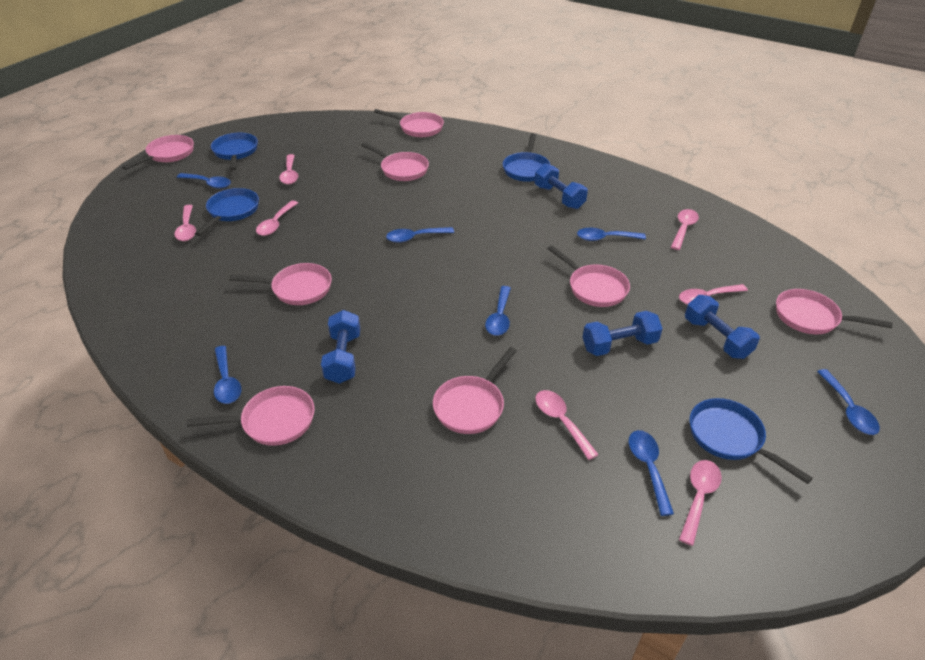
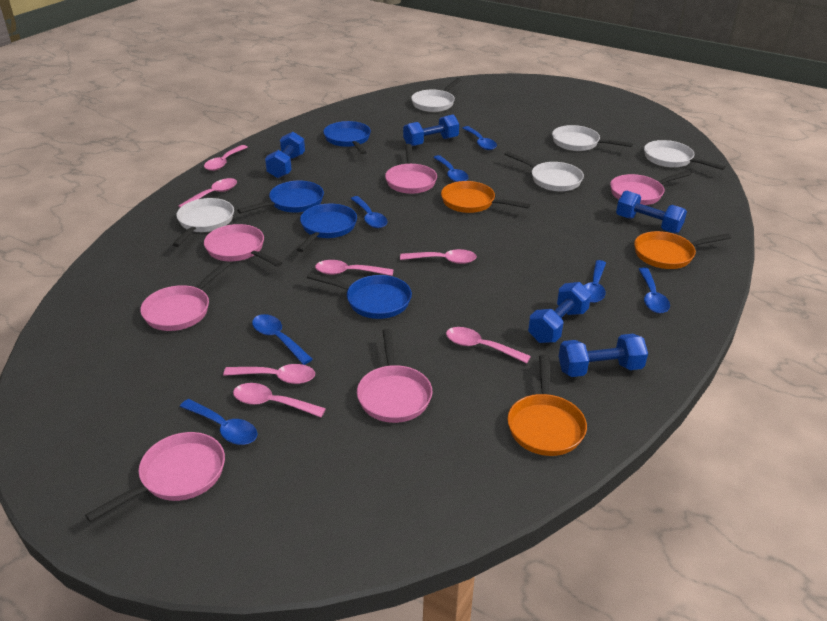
blue dumbbell: [321,310,360,384] [534,163,588,209] [583,311,663,356] [685,295,760,359] = 4 -> [265,132,305,178] [403,115,459,146] [528,282,591,343] [558,334,648,377] [616,191,687,234] = 5
orange pan: none = 0 -> [441,181,530,213] [508,355,587,456] [634,231,731,269] = 3
pink pan: [122,135,194,170] [187,386,315,446] [229,263,332,305] [361,142,429,181] [374,109,444,137] [433,347,516,434] [547,245,630,307] [776,289,892,334] = 8 -> [85,432,225,522] [140,261,230,331] [204,224,282,267] [357,329,432,423] [385,144,437,194] [610,171,691,205] = 6
white pan: none = 0 -> [172,198,234,247] [411,78,461,112] [505,151,584,191] [552,125,633,151] [644,140,725,170] = 5

